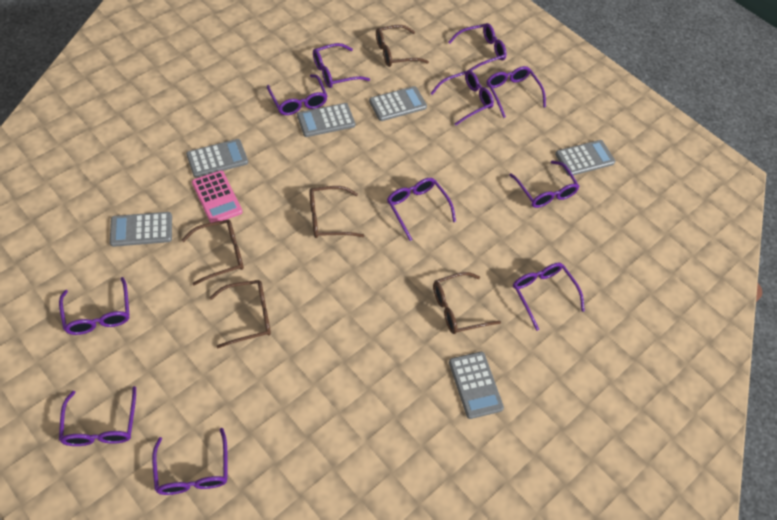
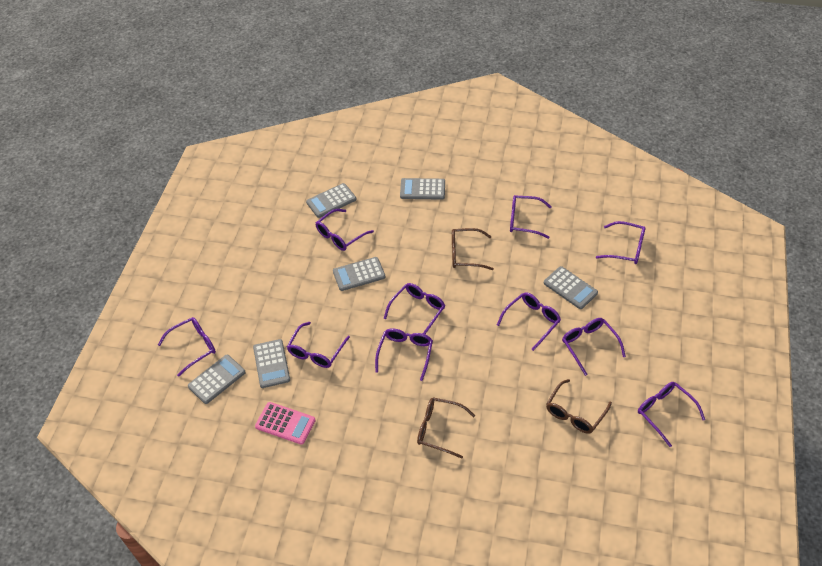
brown glasses: [182,220,244,286] [209,280,271,348] [309,186,364,238] [376,25,429,67] [433,272,501,334] = 5 -> [417,397,475,459] [452,228,494,270] [546,379,612,434] = 3
purple glasses: [59,277,129,335] [59,386,136,446] [152,428,228,495] [267,74,327,115] [313,43,370,88] [387,178,456,241] [430,70,494,126] [448,23,507,71] [487,66,546,118] [509,160,580,208] [513,262,585,331] = 11 -> [158,317,216,377] [287,322,350,368] [316,209,374,251] [375,328,433,381] [383,283,445,334] [497,292,561,351] [510,195,552,239] [562,318,626,376] [596,221,645,264] [638,382,705,447] = 10

